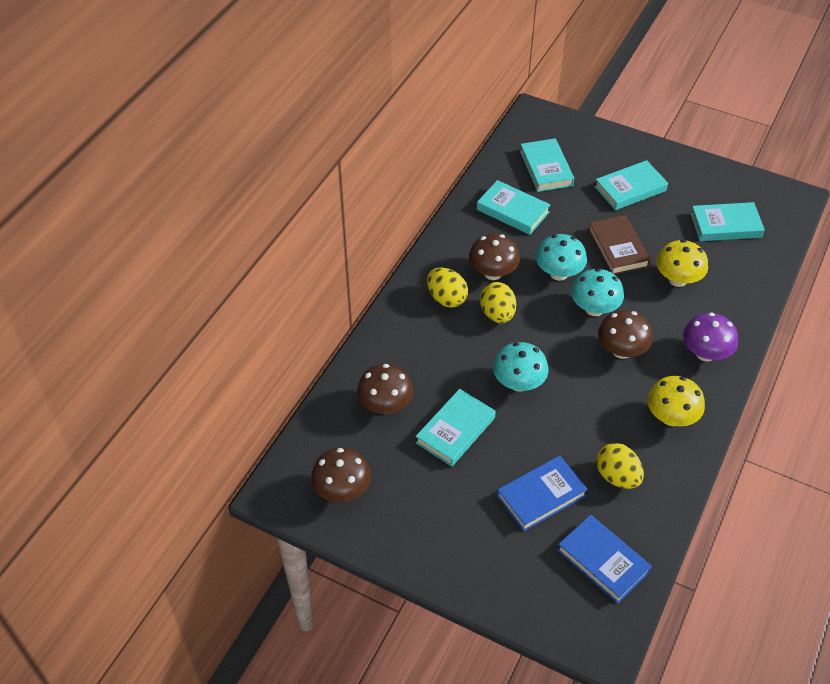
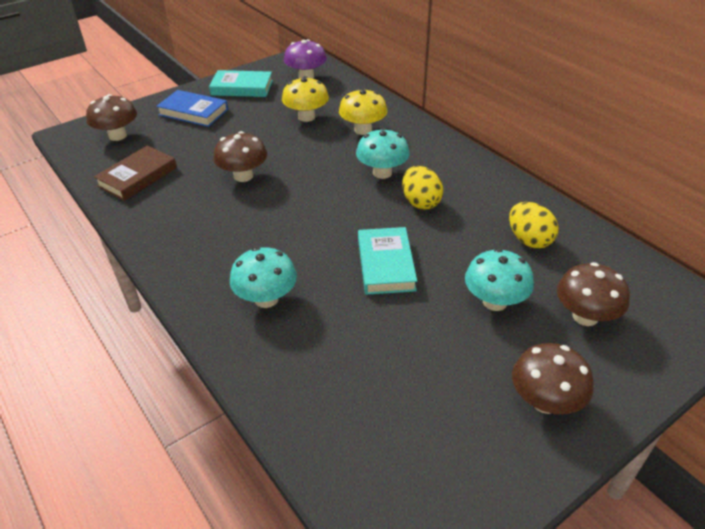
blue book: [497,456,588,531] [557,515,652,604] = 2 -> [156,90,228,127] = 1
turquoise book: [416,389,496,467] [477,180,550,235] [520,138,574,192] [595,160,668,210] [690,202,765,241] = 5 -> [209,70,273,97] [358,227,417,295] = 2
yellow egg: [427,267,468,308] [480,282,516,323] [596,443,644,489] = 3 -> [402,166,443,210] [509,202,559,249] = 2

